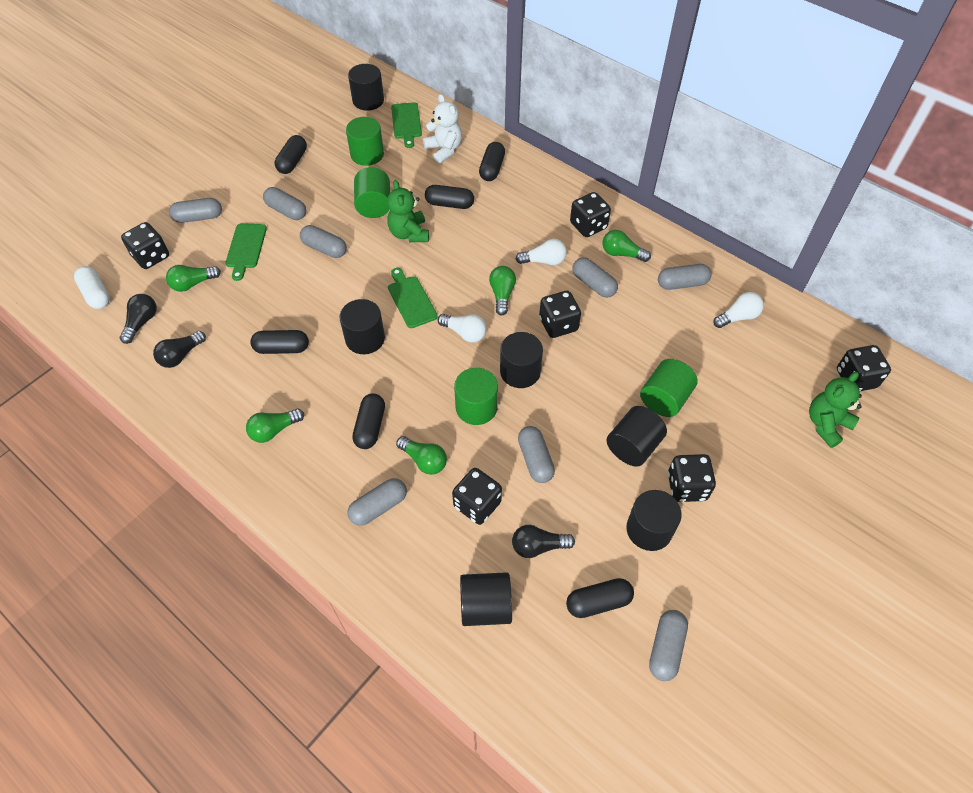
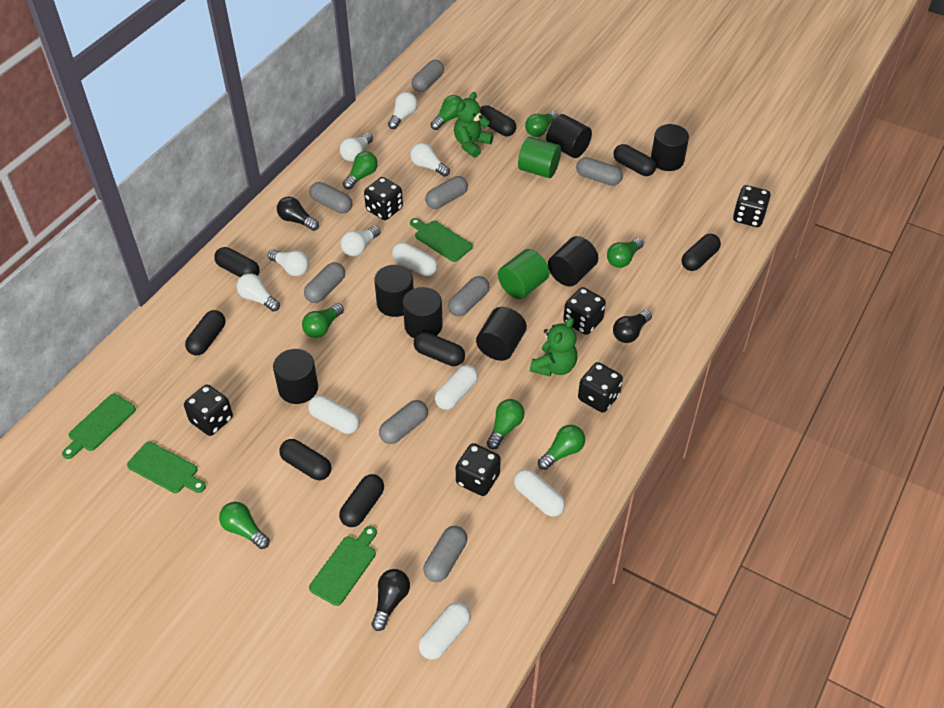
black capsule: [250,330,309,354] [275,135,307,174] [352,393,385,449] [425,185,474,209] [479,142,505,181] [566,578,634,618] = 6 -> [185,310,225,355] [214,247,260,277] [279,439,332,480] [339,474,384,527] [414,332,465,366] [480,105,516,136] [613,144,656,176] [682,234,721,271] = 8
black cylinder: [339,299,385,354] [348,64,384,111] [460,572,512,626] [500,332,543,388] [607,406,667,467] [627,490,682,551] = 6 -> [273,349,318,404] [374,265,414,317] [403,287,443,338] [476,307,527,361] [546,114,592,158] [548,236,598,287] [651,124,689,171] = 7
green cutting board: [226,223,267,281] [388,268,438,328] [391,102,422,148] = 3 -> [62,394,136,459] [127,442,206,493] [309,526,377,606] [410,218,473,262] = 4
green cylinder: [346,117,384,166] [354,167,390,218] [454,368,498,425] [640,359,698,417] = 4 -> [498,249,549,299] [518,137,561,178] = 2
green light bulb: [166,265,221,292] [246,409,304,443] [396,436,447,475] [489,266,516,315] [603,230,651,262] = 5 -> [219,502,270,549] [302,303,344,338] [343,151,378,190] [430,95,463,130] [487,399,525,449] [525,111,558,137] [538,425,585,470] [607,238,644,268] = 8
white capsule: [74,266,110,309] = 1 -> [308,395,360,434] [392,242,438,276] [419,602,471,660] [435,365,478,410] [514,469,565,517] = 5
white light bulb: [438,314,487,342] [516,239,567,265] [713,292,764,328] = 3 -> [237,273,280,312] [268,249,309,276] [340,133,373,162] [341,226,381,256] [388,92,418,129] [410,143,450,177] = 6
white teddy bear: [423,94,462,163] = 1 -> none = 0

